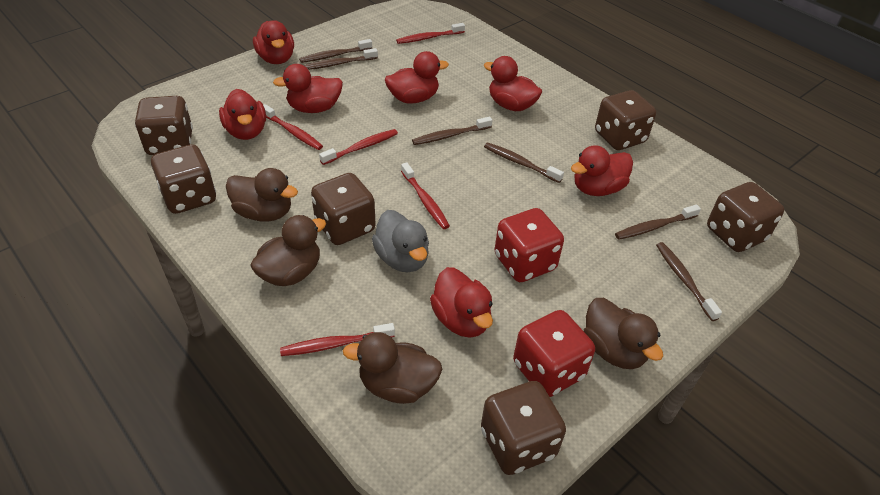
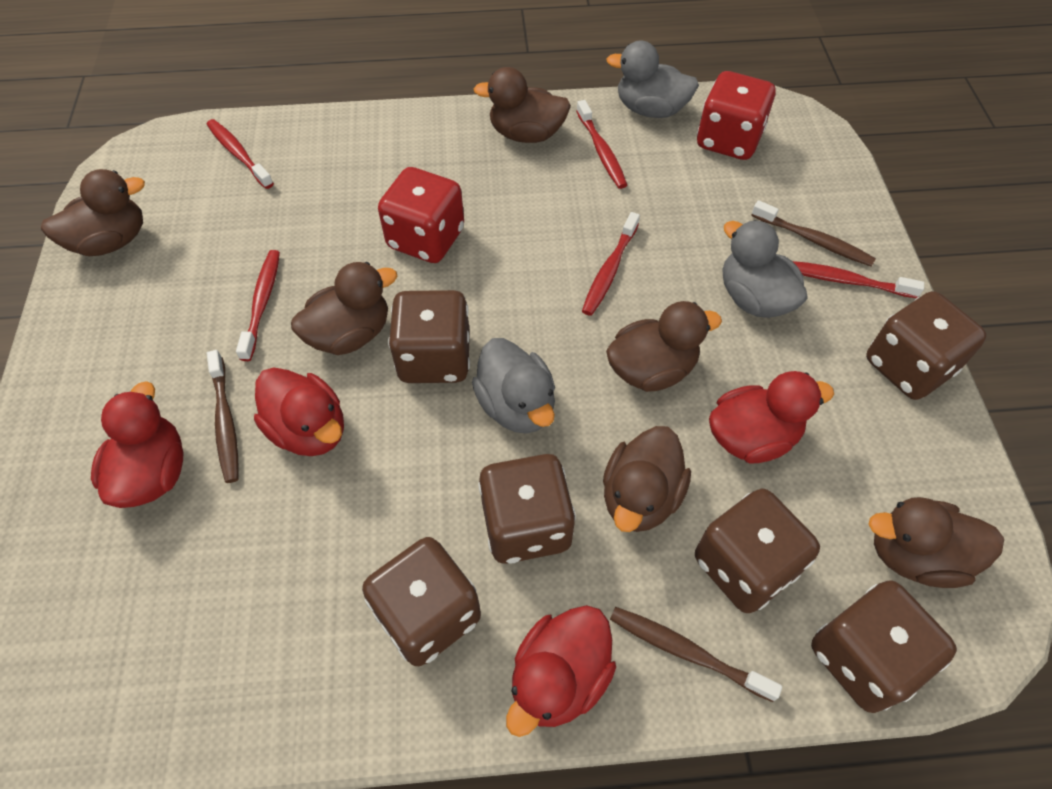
brown duck: [226,168,298,222] [250,215,326,286] [343,332,442,404] [584,298,663,369] = 4 -> [41,169,145,256] [291,262,397,355] [474,67,571,143] [603,426,691,532] [606,301,722,392] [869,497,1004,588] = 6
brown toothbrush: [299,39,372,63] [303,48,378,70] [412,117,492,145] [484,142,564,183] [615,205,701,240] [656,242,722,321] = 6 -> [207,350,238,483] [610,607,782,702] [751,200,876,266] = 3
grey duck: [372,210,429,272] = 1 -> [472,338,555,434] [607,40,699,118] [723,220,808,318] = 3
red duck: [219,89,266,140] [253,20,294,64] [273,64,343,113] [385,51,449,104] [430,267,493,338] [484,56,542,111] [571,145,633,196] = 7 -> [91,381,183,508] [254,367,344,456] [506,605,616,737] [709,371,834,464] = 4

